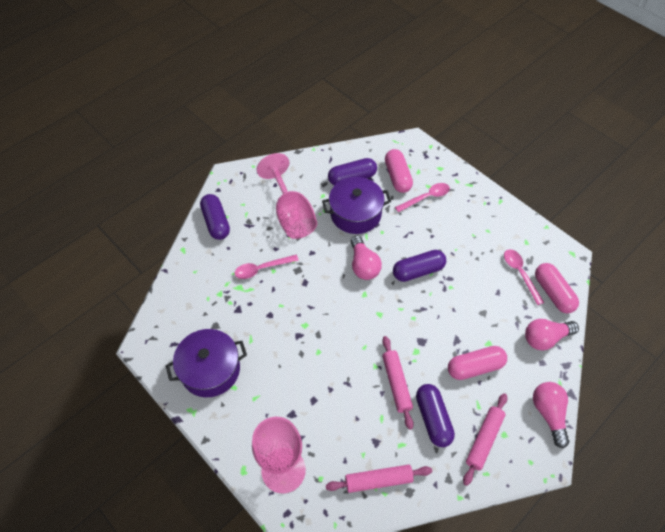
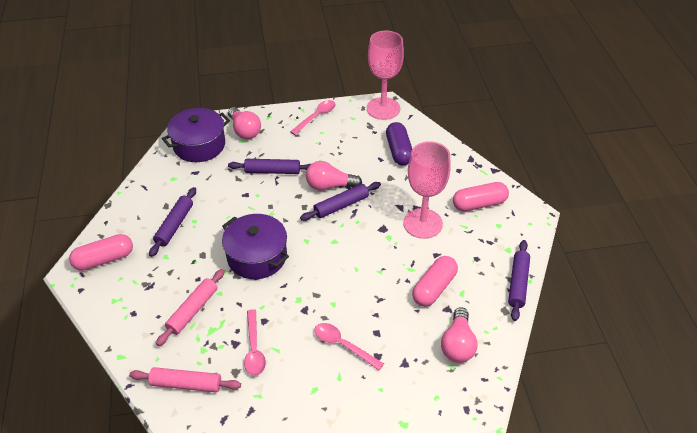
pink rolling pin: [326,464,432,493] [382,336,414,430] [463,393,507,486] = 3 -> [129,367,241,392] [156,269,225,346] = 2
purple capsule: [200,194,230,240] [328,158,377,186] [393,250,446,282] [416,384,455,447] = 4 -> [386,122,412,165] = 1
purple rolling pin: none = 0 -> [149,187,196,257] [228,159,311,174] [300,182,381,221] [508,240,530,321] = 4

